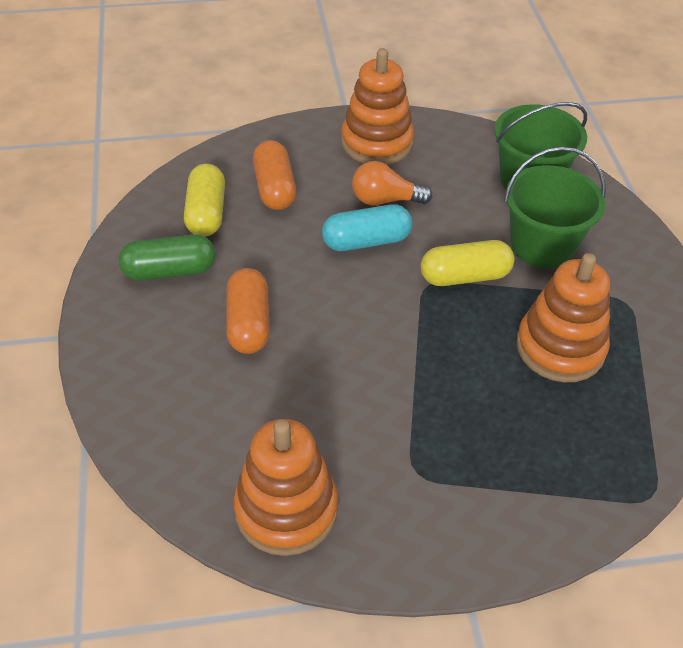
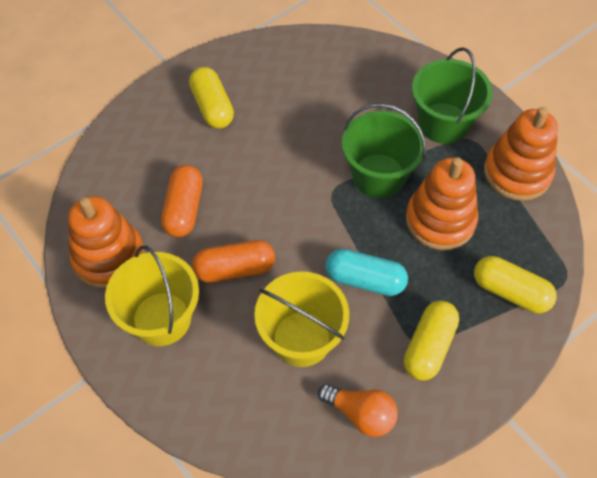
green capsule: [119,234,216,281] = 1 -> none = 0
yellow bucket: none = 0 -> [105,245,199,346] [254,271,349,367] = 2
yellow capsule: [184,164,225,237] [421,240,514,286] = 2 -> [189,67,234,129] [404,300,459,381] [474,256,557,313] = 3

